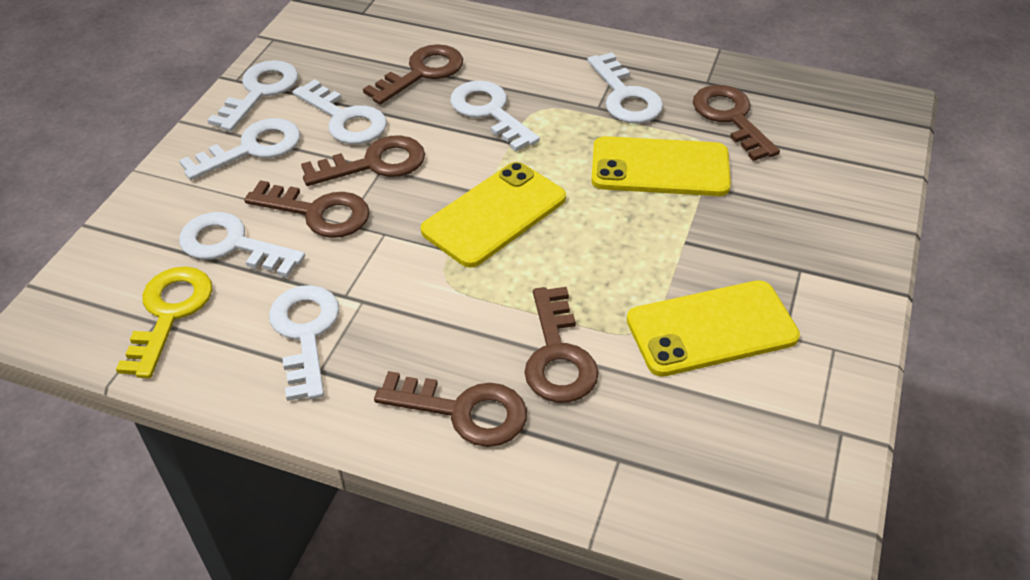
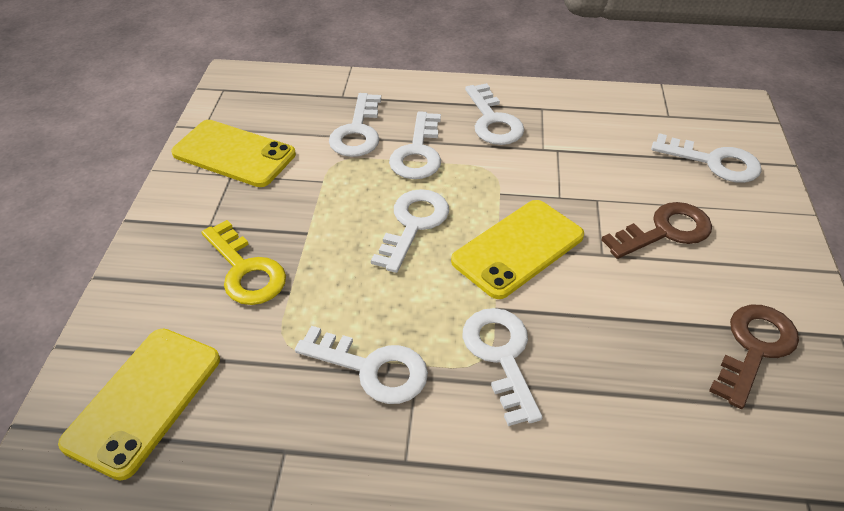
brown key: [244,180,370,238] [301,135,425,186] [363,44,463,105] [374,371,527,447] [524,287,599,403] [693,85,780,161] = 6 -> [601,202,712,259] [709,304,799,409] = 2

